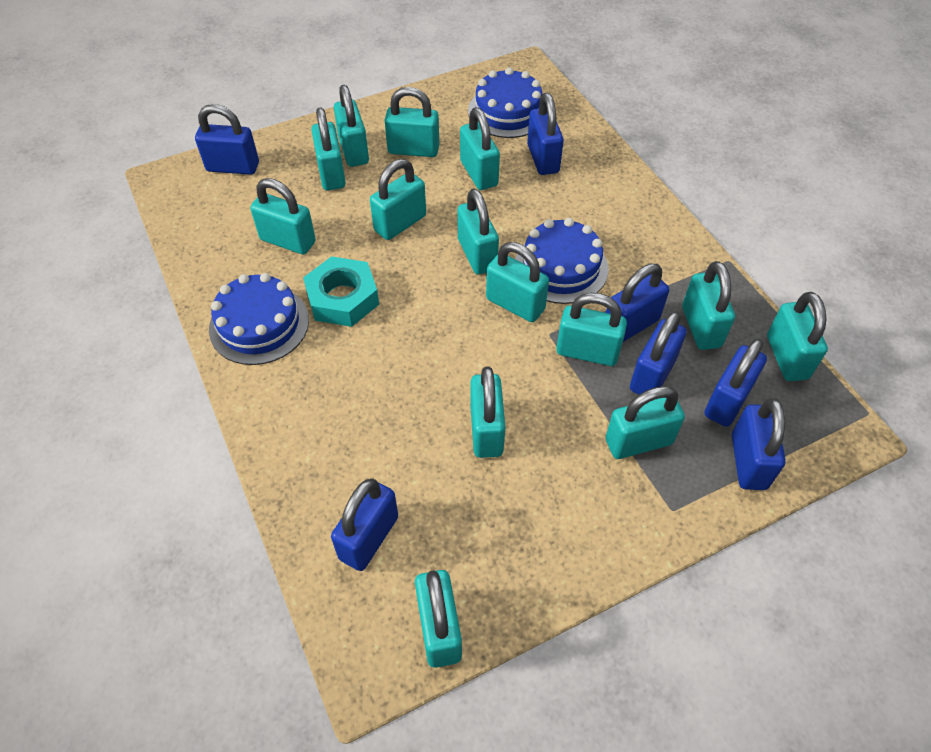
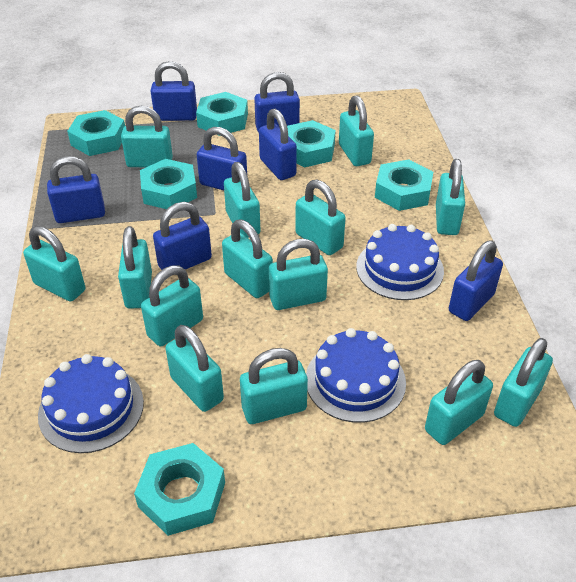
turquoise nut: [303,256,379,327] = 1 -> [67,110,125,156] [134,443,225,536] [140,159,197,209] [196,92,248,136] [287,120,336,167] [375,159,433,211] = 6

